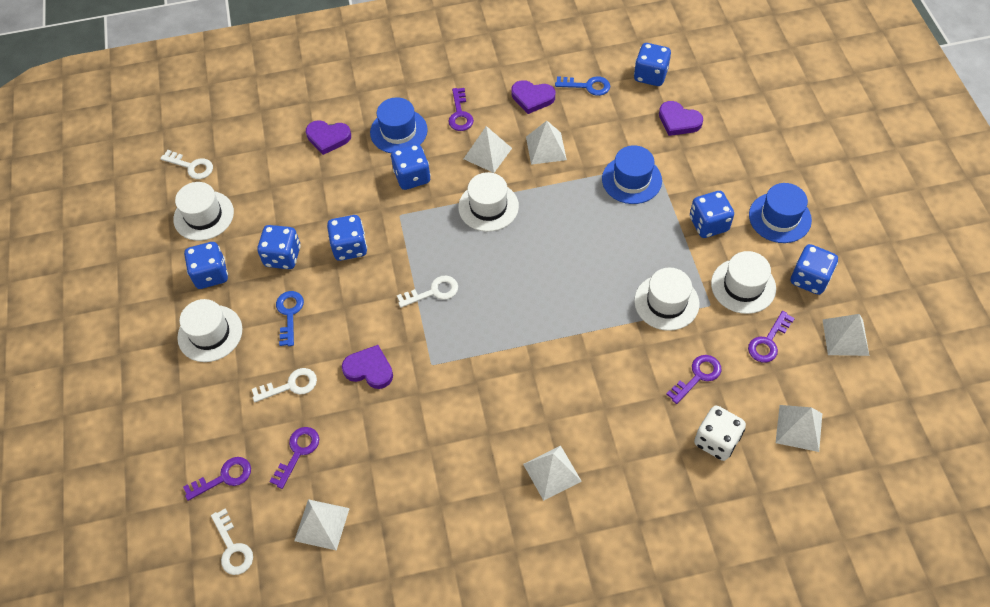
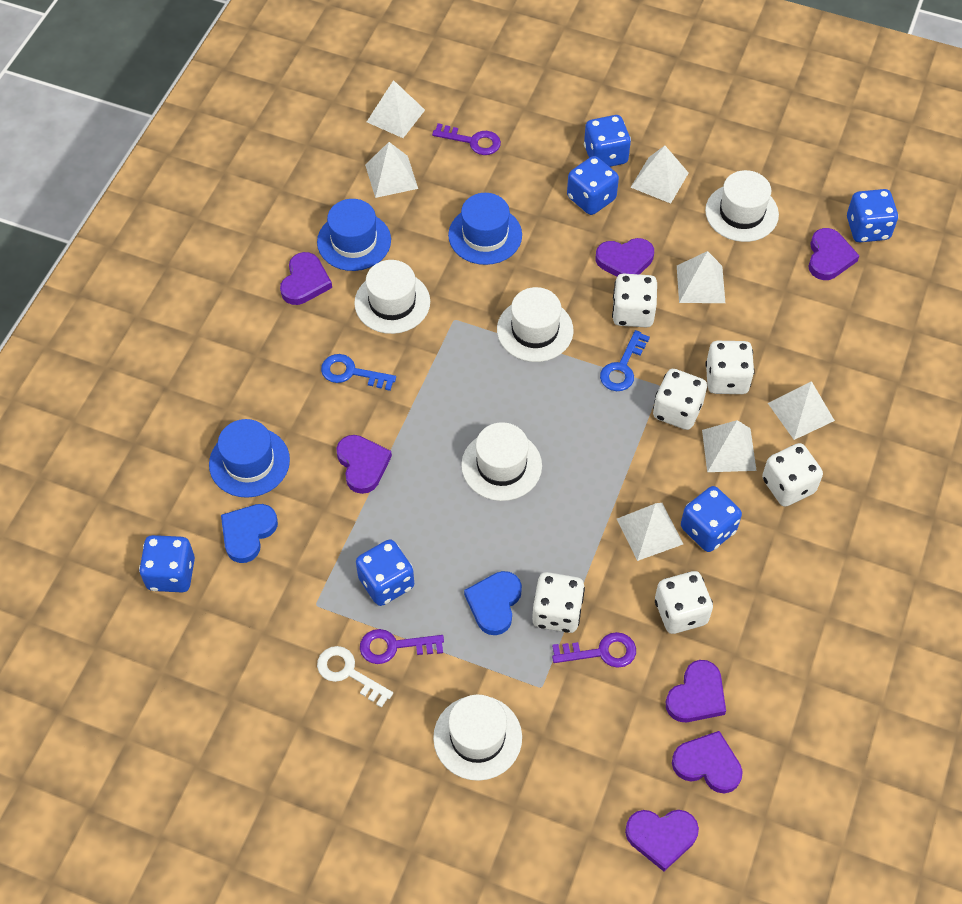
blue dice: [184,242,228,289] [257,225,301,269] [327,215,367,261] [391,144,431,190] [634,43,671,86] [690,191,734,238] [791,244,838,295] = 7 -> [139,535,195,592] [356,539,414,606] [567,156,619,215] [584,115,631,167] [681,486,742,552] [847,189,898,242] = 6
blue heart: none = 0 -> [221,504,278,563] [464,571,522,635] = 2
purple heart: [306,120,351,155] [342,345,393,389] [512,80,555,114] [659,101,703,136] = 4 -> [280,252,332,305] [336,435,392,494] [595,238,654,277] [625,810,699,871] [666,660,726,722] [672,731,743,793] [808,228,859,280] = 7
purple key: [183,457,251,501] [269,427,319,489] [448,88,474,131] [666,355,721,404] [748,311,795,363] = 5 -> [360,629,444,664] [432,123,501,155] [552,632,636,668] = 3
white dice: [694,405,746,461] = 1 -> [532,572,585,633] [612,274,657,328] [653,369,707,430] [655,571,713,634] [706,341,755,394] [762,443,823,507] = 6
white key: [160,150,213,179] [211,509,253,575] [252,368,317,402] [397,276,458,308] = 4 -> [317,646,393,708] = 1
white pyramid: [294,499,350,551] [464,126,512,173] [523,445,582,501] [526,121,567,165] [776,405,822,452] [822,314,869,356] = 6 -> [365,142,418,198] [367,80,425,138] [617,503,683,561] [630,146,689,203] [677,251,725,303] [702,420,757,472] [768,381,835,440] = 7

